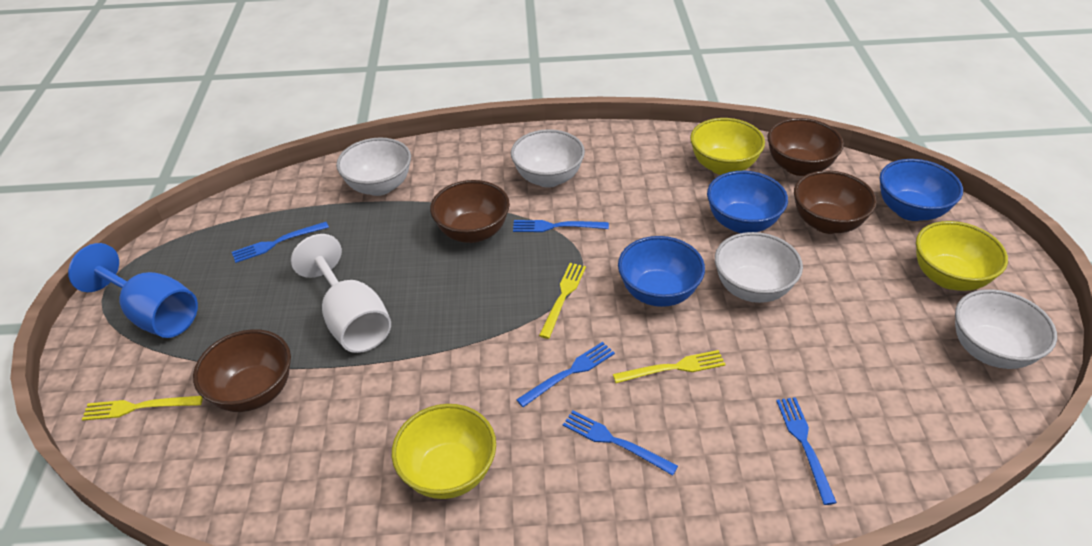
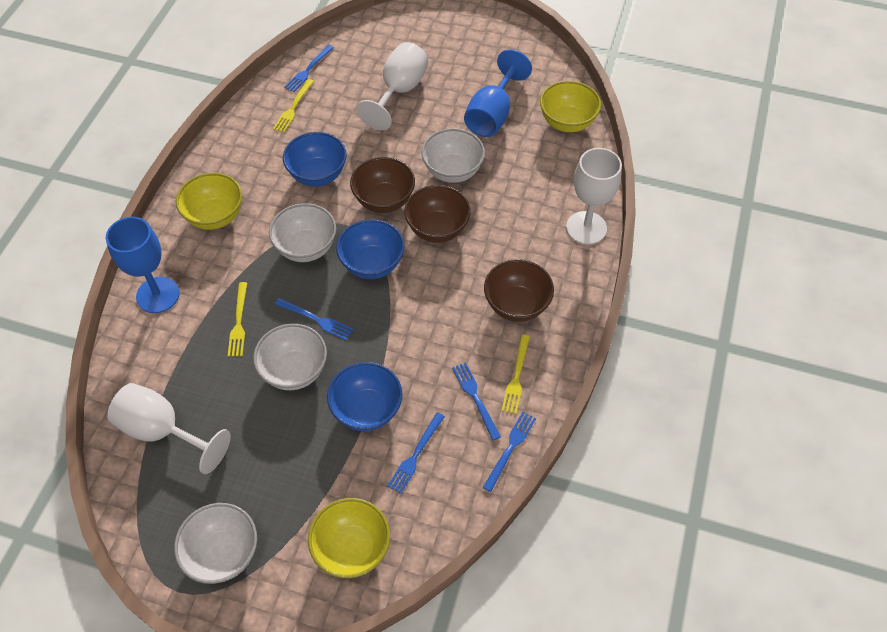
blue goblet: [68,243,198,338] = 1 -> [106,217,180,313] [464,49,532,137] = 2
brown bowl: [193,329,291,412] [430,180,510,243] [768,118,844,176] [794,171,877,234] = 4 -> [350,157,415,213] [404,185,471,243] [484,259,554,322] = 3
white goblet: [291,234,391,353] = 1 -> [107,383,231,474] [357,42,428,130] [566,148,622,245] = 3

